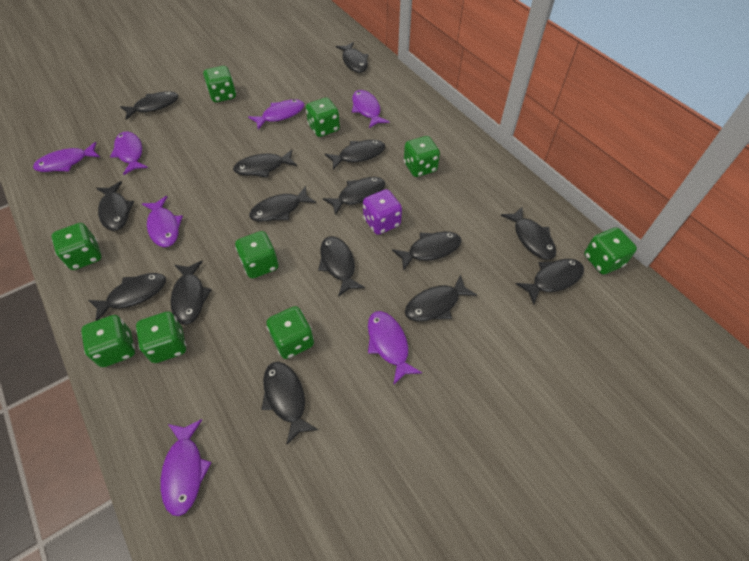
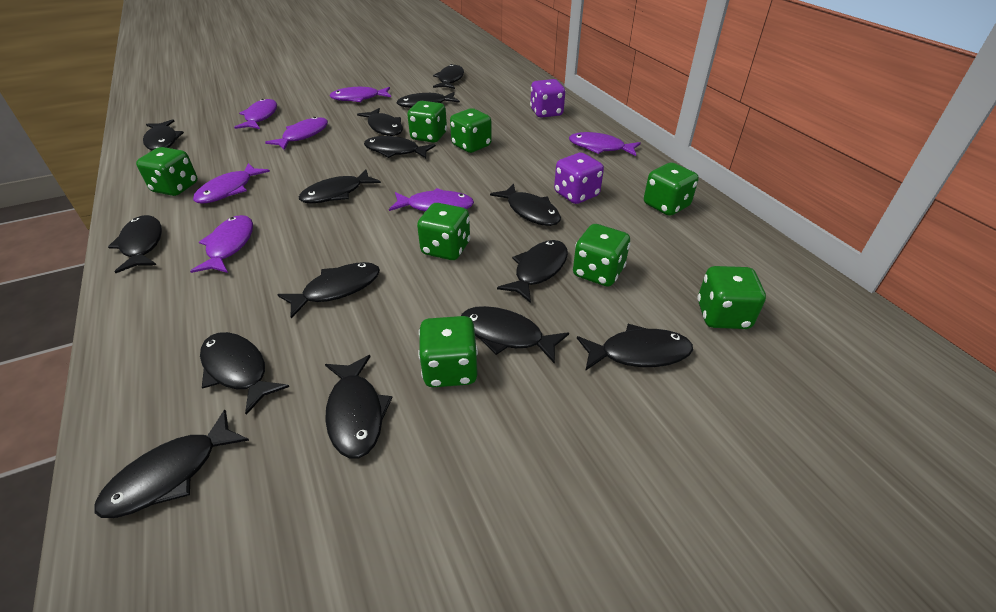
green dice: [51,223,101,270] [81,315,135,367] [136,312,187,363] [203,66,236,102] [235,231,279,278] [266,306,314,359] [306,97,340,137] [404,136,440,177] [584,227,637,275] = 9 -> [136,147,198,196] [407,101,447,143] [417,203,470,260] [418,316,478,387] [450,108,492,153] [573,224,630,287] [644,162,698,216] [697,266,766,329] = 8
purple dice: [363,189,402,235] = 1 -> [530,79,566,118] [554,153,604,204] = 2

